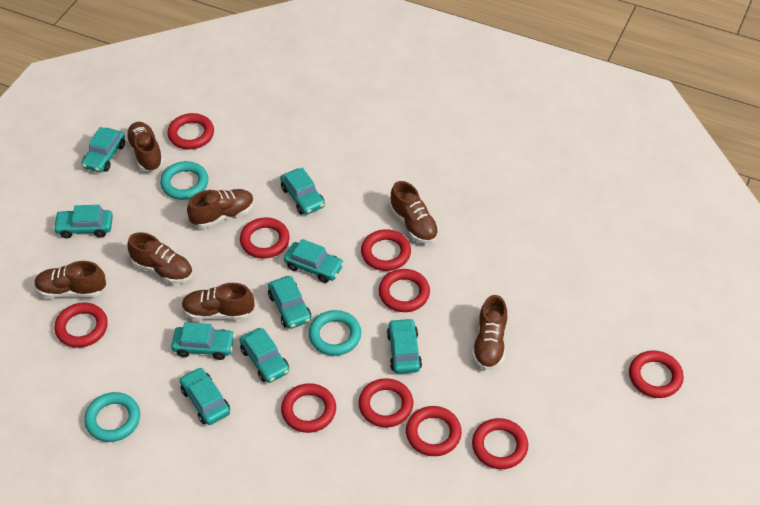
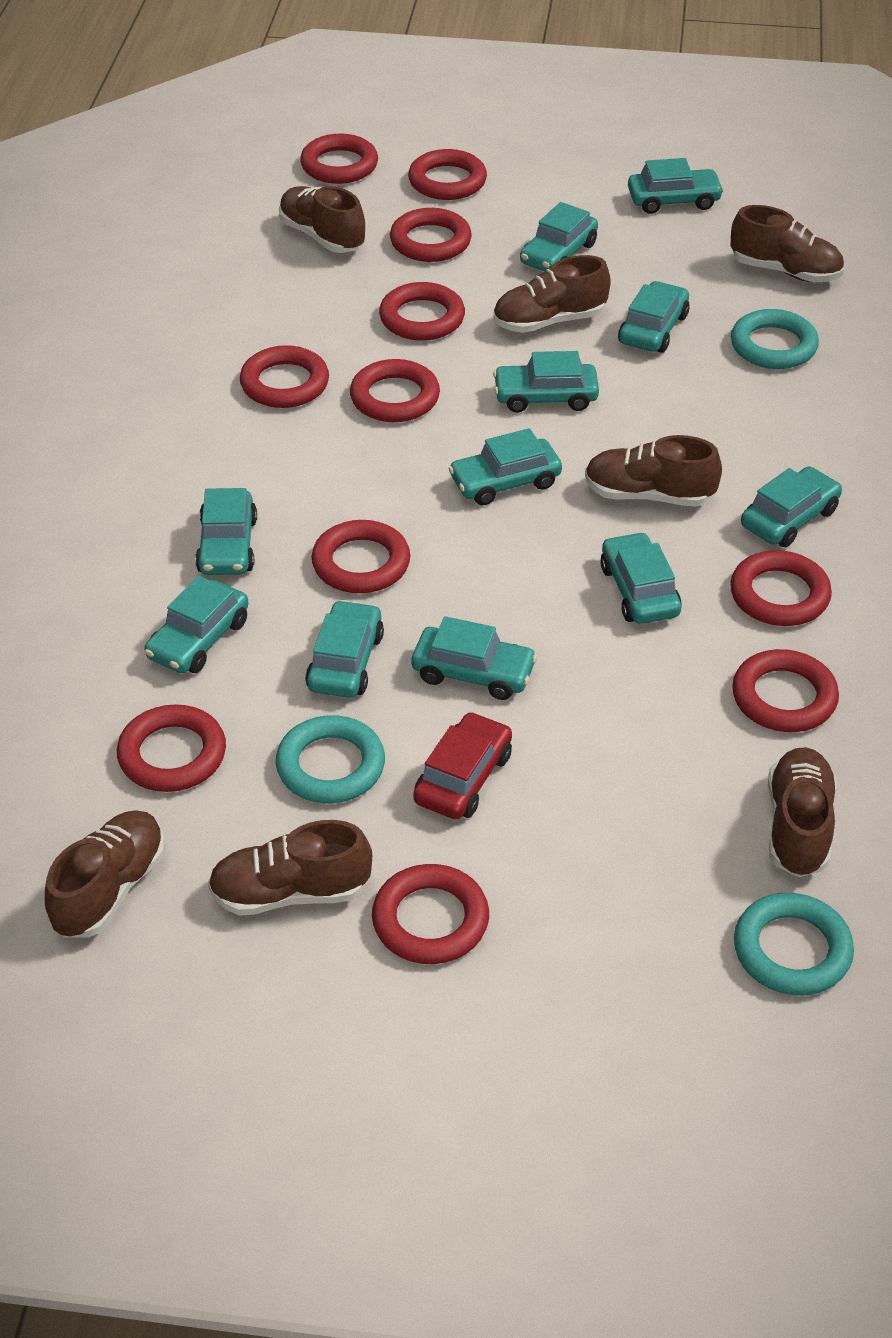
red car: none = 0 -> [413,712,512,819] = 1
red ring: [54,302,108,348] [167,113,214,149] [240,217,290,259] [281,383,336,433] [358,378,413,427] [361,229,411,271] [379,269,430,312] [406,406,462,456] [472,418,528,469] [629,350,684,398] = 10 -> [117,704,226,792] [240,345,329,408] [300,134,378,184] [312,520,410,593] [350,359,440,422] [372,864,489,964] [379,282,465,341] [390,208,472,262] [408,149,487,200] [730,550,832,626] [732,649,839,732] = 11
turquoise car: [53,205,113,238] [81,127,125,173] [171,322,235,360] [180,367,230,425] [240,328,289,383] [268,276,311,329] [280,168,325,215] [284,239,344,283] [387,318,422,374] = 9 -> [144,576,249,673] [195,488,257,575] [305,600,384,698] [412,616,537,700] [448,428,562,505] [493,351,599,413] [520,202,598,271] [600,532,682,624] [618,281,690,353] [628,158,724,214] [741,466,842,547] = 11

